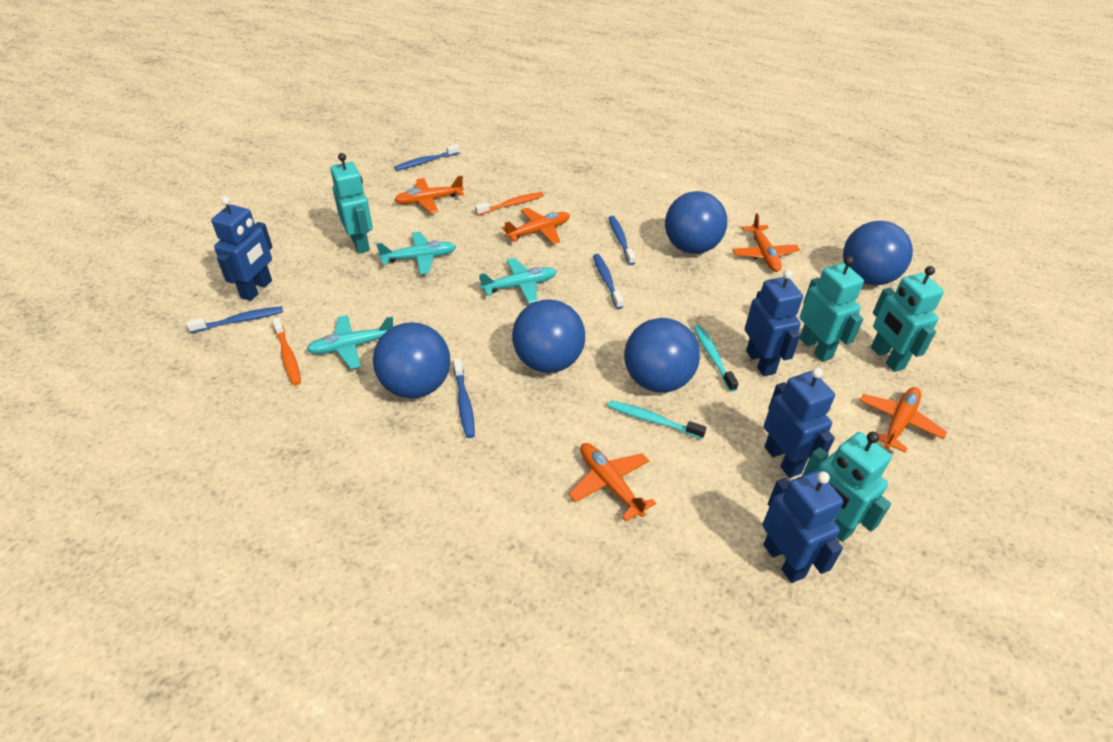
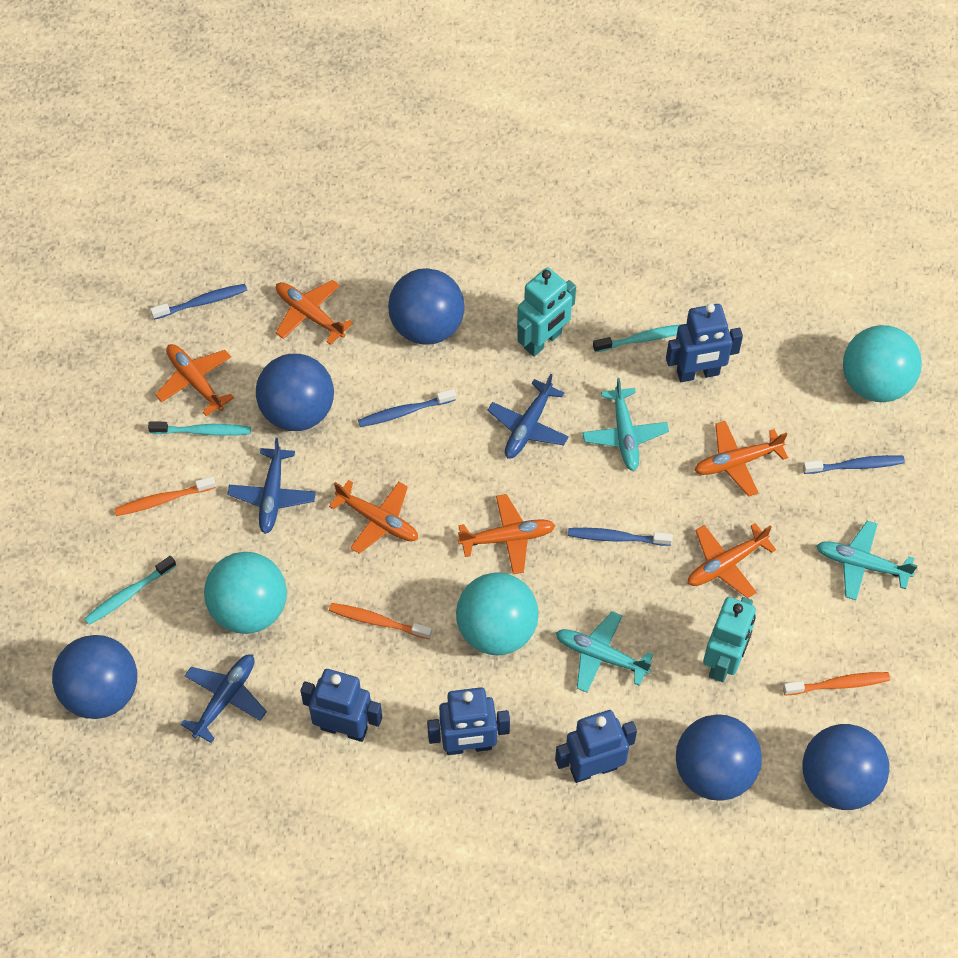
blue plane: none = 0 -> [181,654,267,743] [227,438,316,534] [487,374,569,458] = 3
blue toothbrush: [187,306,283,333] [394,144,460,171] [453,358,475,438] [593,254,624,309] [609,216,636,265] = 5 -> [150,284,247,320] [358,389,456,427] [568,528,673,546] [803,455,905,474] = 4
orange plane: [394,176,464,213] [502,208,570,244] [569,443,656,521] [732,213,800,272] [860,387,947,453] = 5 -> [155,344,234,416] [276,280,353,345] [329,480,418,554] [458,494,556,574] [688,523,776,598] [694,421,788,497] = 6
orange toothbrush: [272,317,301,385] [475,192,544,216] = 2 -> [114,476,216,516] [329,603,432,639] [783,672,890,695] = 3
turquoise ball: none = 0 -> [204,552,287,634] [456,573,539,655] [843,325,922,402] = 3
turquoise robot: [330,153,373,254] [800,256,864,362] [803,432,892,542] [871,266,944,372] = 4 -> [517,267,576,357] [703,597,756,682] = 2
turquoise toothbrush: [608,400,707,439] [694,325,739,392] = 2 -> [84,556,176,625] [148,422,251,436] [593,324,682,352] = 3

